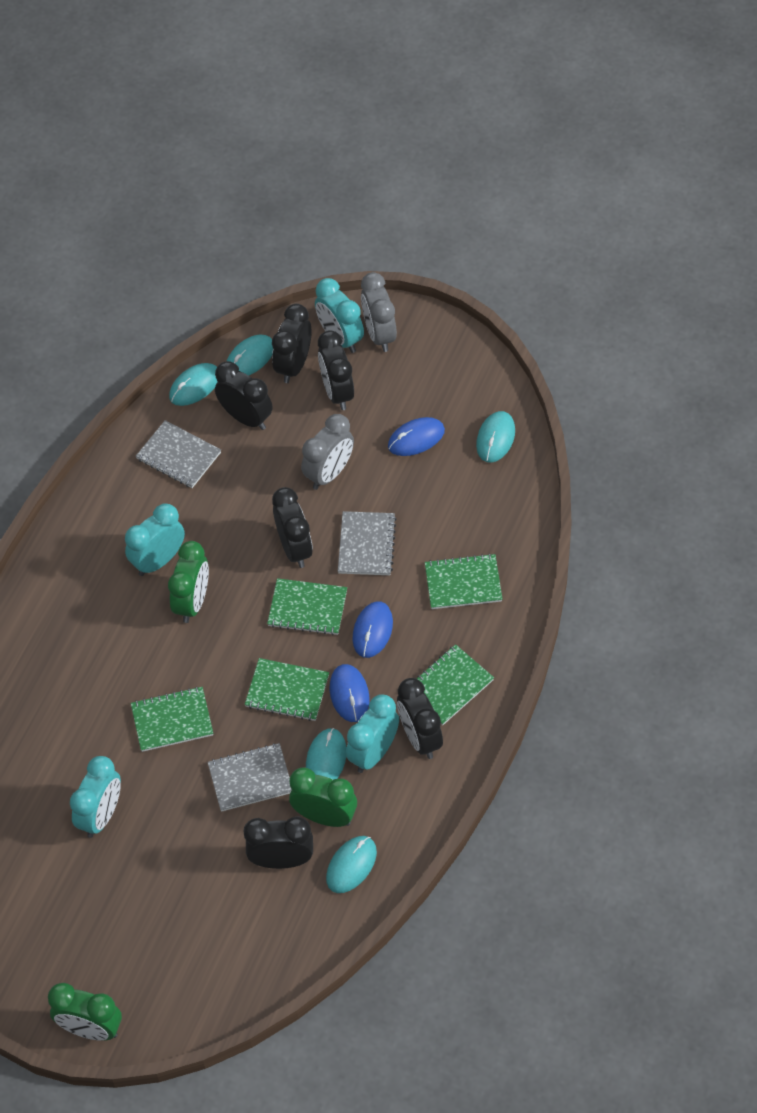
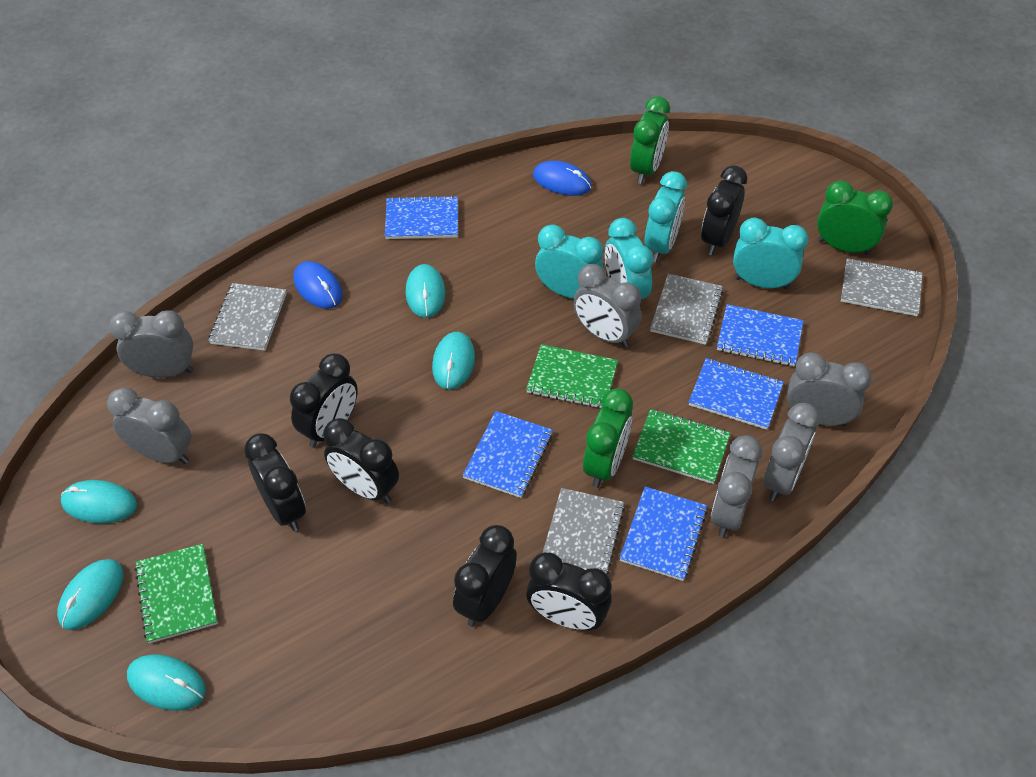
blue mouse: [329,664,370,722] [353,601,393,658] [388,417,445,456] = 3 -> [294,261,343,309] [533,161,592,196] = 2
blue notebook: none = 0 -> [385,195,458,239] [463,411,553,498] [619,487,707,581] [689,358,784,430] [717,304,804,366] = 5
green notebook: [131,686,213,752] [245,658,329,721] [267,578,347,635] [417,644,494,725] [425,553,502,609] = 5 -> [135,544,218,644] [526,344,618,409] [632,409,731,484] = 3
grey clock: [301,414,354,490] [361,272,397,352] = 2 -> [107,387,192,464] [109,310,193,378] [573,264,641,348] [711,435,762,537] [763,403,820,501] [787,353,872,426] = 6
grey notebook: [136,420,221,488] [208,743,292,812] [338,511,396,575] = 3 -> [208,283,287,351] [543,488,625,575] [650,274,723,345] [841,258,922,316] = 4

